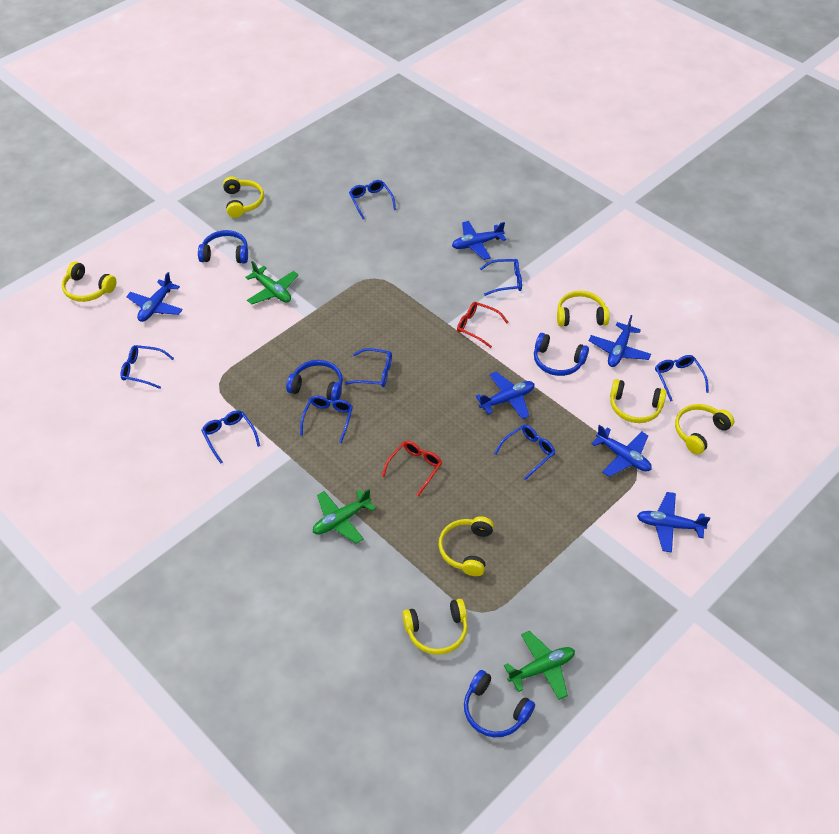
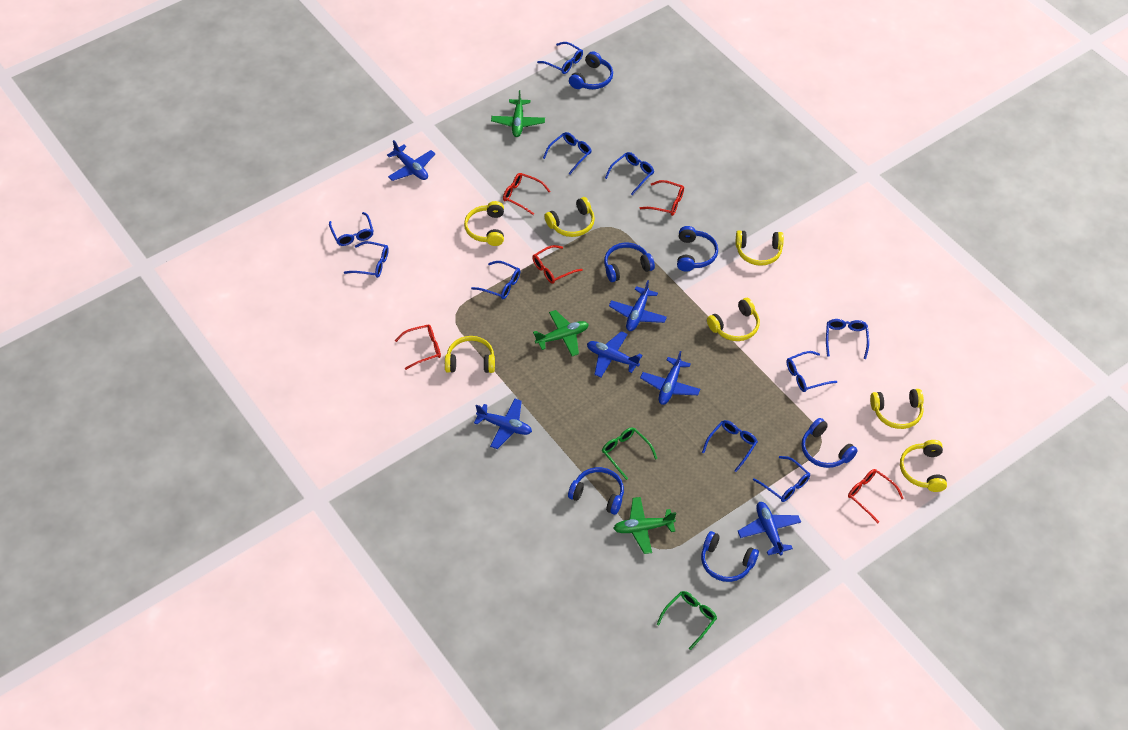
blue glasses: [121,345,174,389] [201,410,260,464] [300,396,353,443] [345,348,392,387] [349,180,396,219] [480,259,522,296] [494,425,556,480] [655,355,709,402] = 8 -> [329,212,374,246] [344,241,389,278] [471,261,521,299] [537,42,583,74] [543,132,592,175] [605,152,654,195] [702,420,758,472] [753,456,810,502] [787,351,837,392] [826,319,869,359] = 10
blue headphones: [198,230,248,264] [286,360,343,401] [464,670,535,737] [534,333,589,376] = 4 -> [568,467,624,515] [569,51,613,89] [604,243,655,282] [677,226,718,272] [701,531,759,582] [801,418,858,468] = 6
green glasses: none = 0 -> [602,427,657,480] [657,591,717,650] = 2
red glasses: [382,441,442,497] [457,302,509,348] = 2 -> [395,325,441,370] [503,173,550,215] [532,245,583,284] [640,180,684,216] [848,469,904,523] = 5

